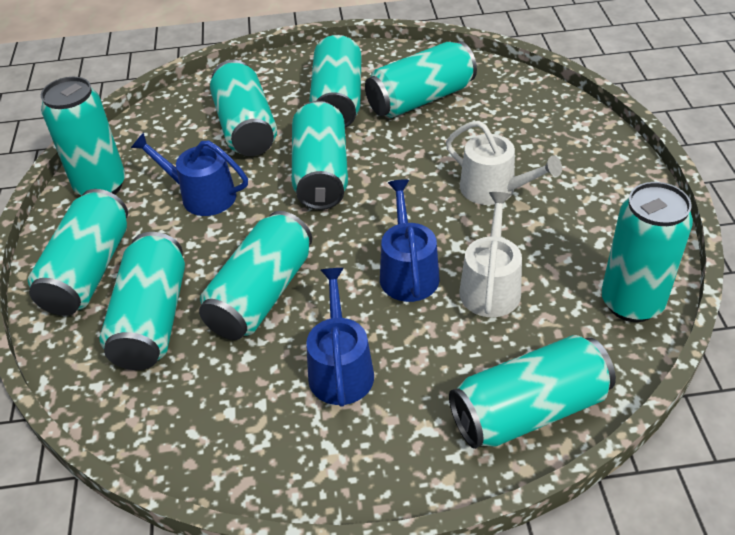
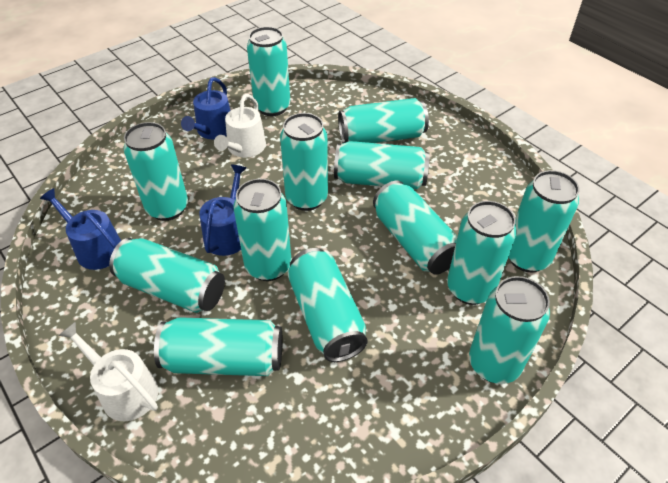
turquoise can: [28,189,128,316] [41,77,125,195] [100,232,185,370] [199,211,312,340] [210,60,277,156] [292,101,348,210] [309,35,361,128] [365,41,477,118] [449,335,616,449] [601,182,693,322] = 10 -> [109,238,225,313] [124,122,188,221] [154,317,282,376] [233,179,291,281] [247,27,290,116] [280,113,328,211] [288,248,368,362] [334,141,430,190] [338,98,429,143] [373,181,458,274] [447,201,516,305] [469,276,550,384] [508,170,579,272] = 13

